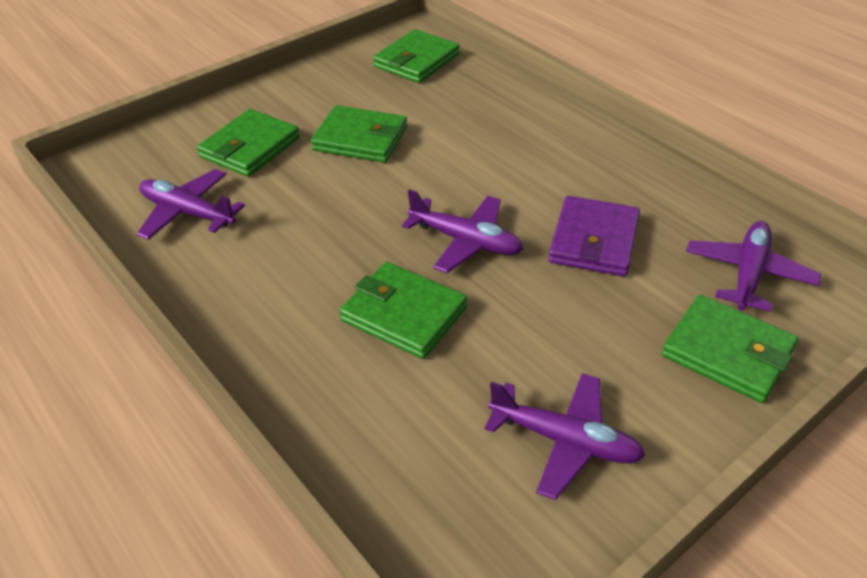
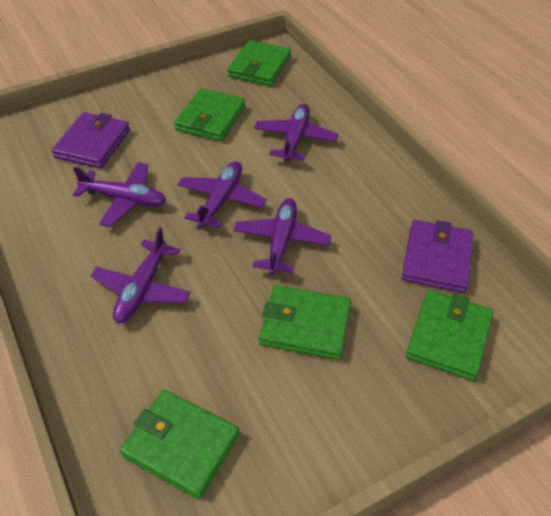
purple plane: [137,169,245,240] [402,190,524,273] [484,373,646,500] [686,221,821,312] = 4 -> [73,162,166,227] [91,227,191,323] [177,161,267,228] [233,198,331,275] [254,104,338,162] = 5
purple wallet: [548,196,640,277] = 1 -> [52,112,130,169] [402,220,474,293] = 2

